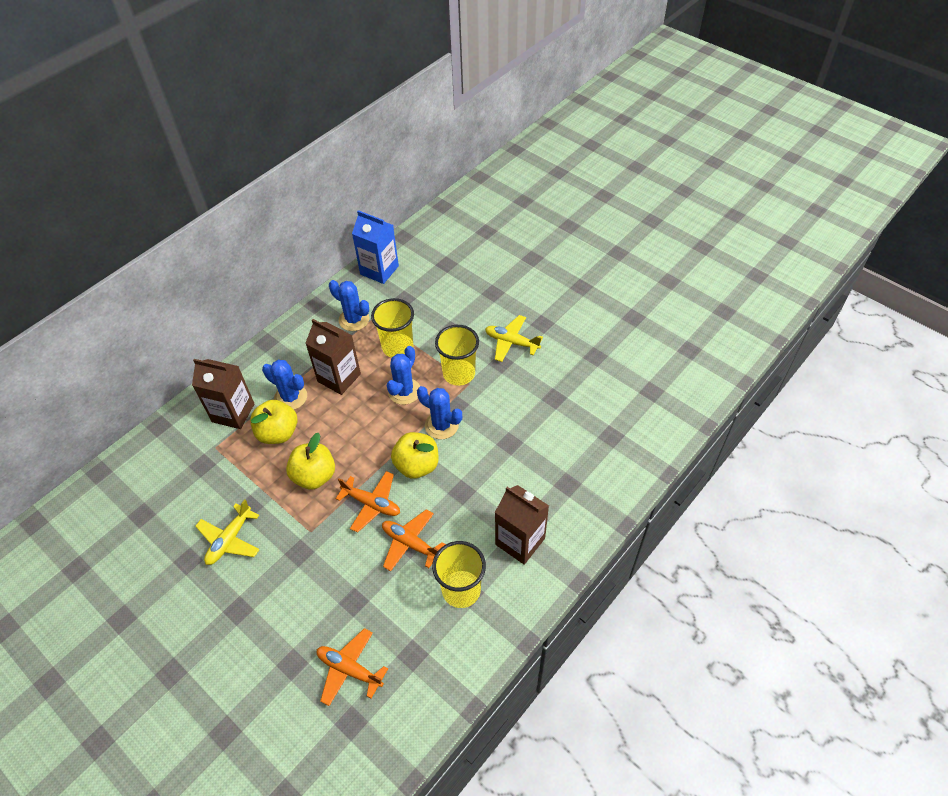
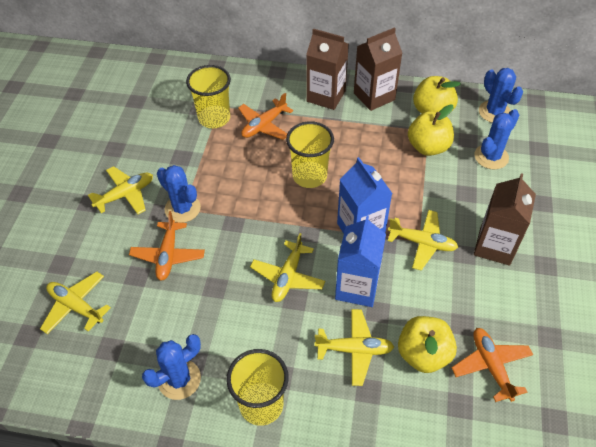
blue carton: [352,210,399,284] = 1 -> [335,215,386,307] [337,157,393,233] = 2
yellow plane: [195,499,260,565] [485,315,543,362] = 2 -> [40,272,111,334] [88,166,153,214] [250,233,325,302] [314,309,394,386] [388,210,458,271] = 5

